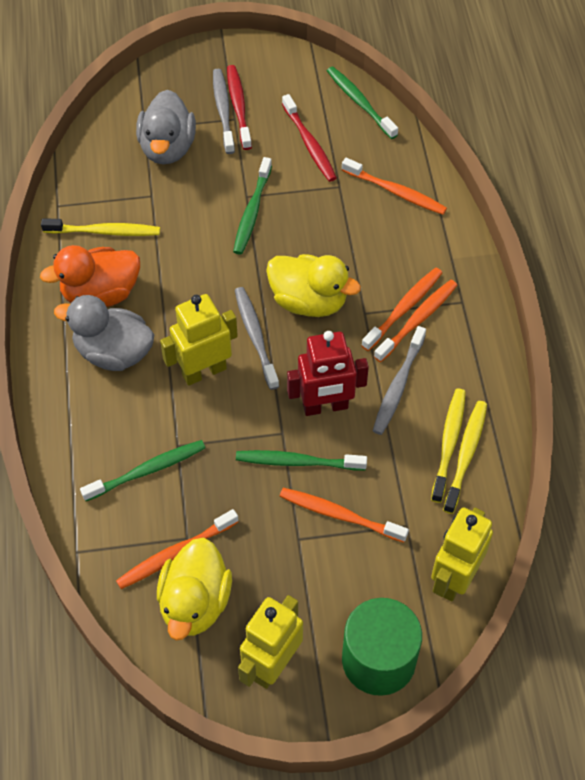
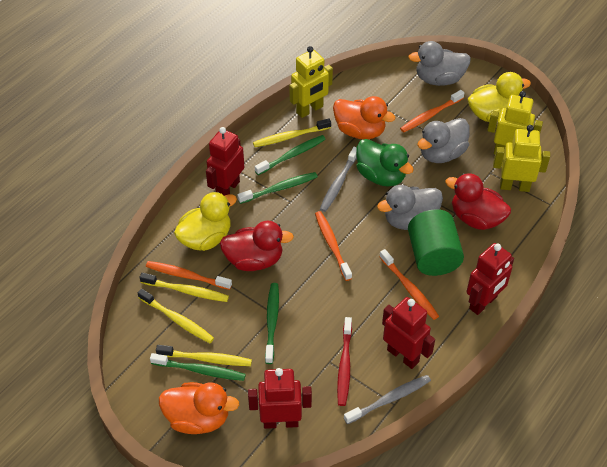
green duck: none = 0 -> [356,139,414,186] = 1
grey duck: [54,295,154,371] [136,90,196,164] = 2 -> [377,185,443,230] [408,41,471,86] [417,118,470,163] = 3
grey toothbrush: [213,69,235,154] [235,287,279,390] [373,326,426,435] = 3 -> [320,147,357,212] [344,375,431,424] = 2
orange duck: [40,245,140,307] = 1 -> [159,382,239,434] [333,96,396,139] = 2
orange toothbrush: [116,509,238,589] [279,488,409,542] [342,158,447,215] [361,268,442,351] [374,280,457,362] = 5 -> [146,261,232,290] [315,211,352,281] [380,249,439,320] [400,90,464,132] = 4
red duck: none = 0 -> [220,221,294,271] [445,173,511,230] = 2
red robot: [287,331,369,416] = 1 -> [206,127,245,196] [248,368,312,429] [382,297,435,369] [466,243,514,315] = 4
red toothbrush: [227,65,252,150] [282,94,337,182] = 2 -> [337,317,352,406] = 1
yellow toothbrush: [41,218,160,236] [431,389,466,503] [443,401,487,514] = 3 -> [138,289,214,343] [140,273,229,302] [156,345,252,366] [253,118,331,147] = 4

